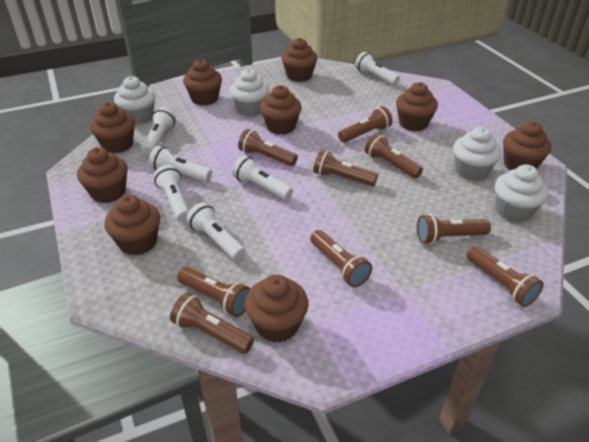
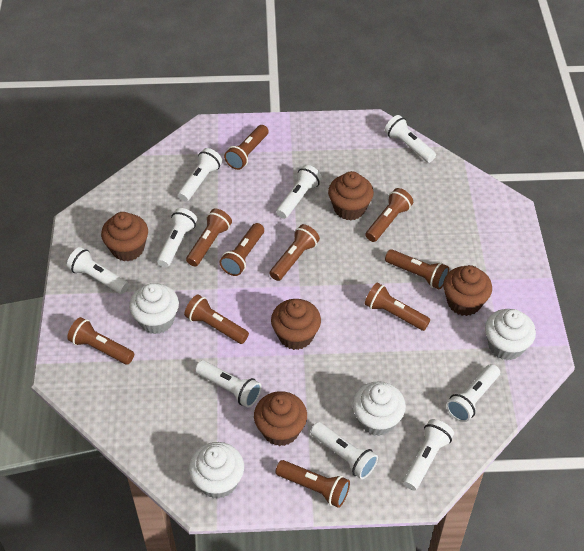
brown cupcake: [77,147,128,203] [90,102,135,153] [104,194,160,255] [183,59,222,106] [245,274,309,343] [260,85,302,135] [281,38,318,82] [396,82,438,131] [503,121,551,170] = 9 -> [101,212,148,261] [254,391,307,446] [271,299,321,350] [328,171,374,220] [443,265,492,316] = 5
brown flashlight: [170,293,254,354] [177,267,250,317] [238,129,298,166] [310,230,372,287] [313,150,378,186] [338,106,392,143] [365,133,423,178] [417,214,491,244] [467,246,544,307] = 9 -> [67,317,134,365] [184,295,249,344] [186,209,232,266] [220,223,264,276] [224,125,269,170] [269,224,320,281] [275,460,350,508] [365,188,413,242] [365,283,430,331] [385,249,449,289] = 10
white flashlight: [141,107,176,156] [149,146,212,182] [154,165,190,222] [186,202,246,261] [232,155,293,200] [355,52,400,85] = 6 -> [67,247,129,294] [157,208,197,268] [178,148,222,202] [195,360,262,408] [276,165,322,219] [310,422,378,479] [384,115,436,163] [403,419,454,490] [446,364,500,422] = 9

